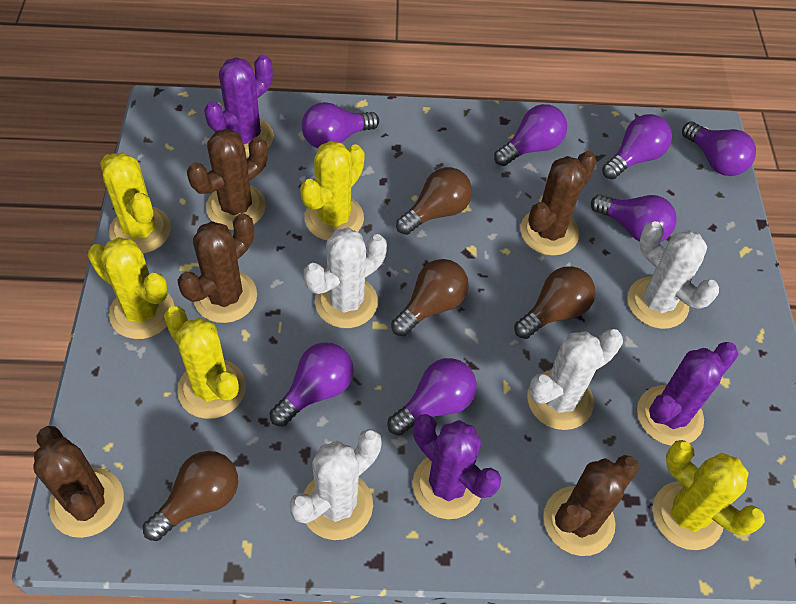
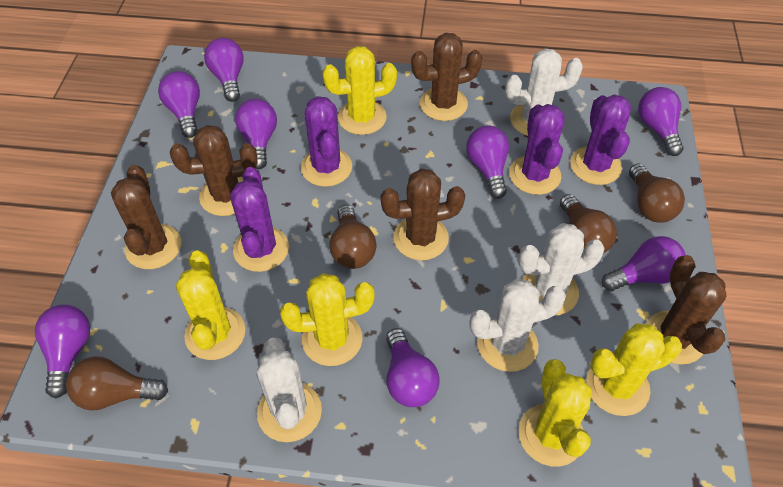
purple cactus: [204,55,274,158] [413,414,501,519] [637,342,738,446] = 3 -> [230,167,289,272] [301,96,352,187] [509,104,565,195] [570,94,631,185] = 4
purple light bulb: [269,342,354,426] [302,102,379,148] [387,358,477,436] [494,104,567,166] [591,194,676,242] [602,114,672,179] [682,122,756,176] = 7 -> [35,304,90,399] [158,71,200,138] [204,38,244,102] [235,99,277,169] [386,328,439,407] [466,126,509,199] [602,236,686,291] [638,87,684,156] = 8

